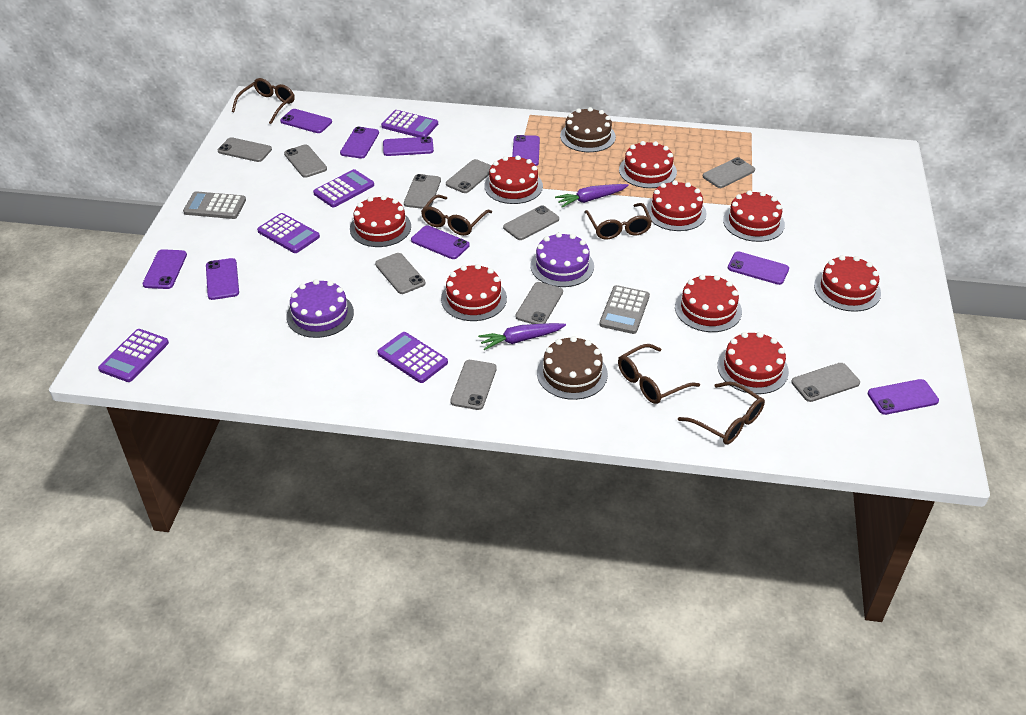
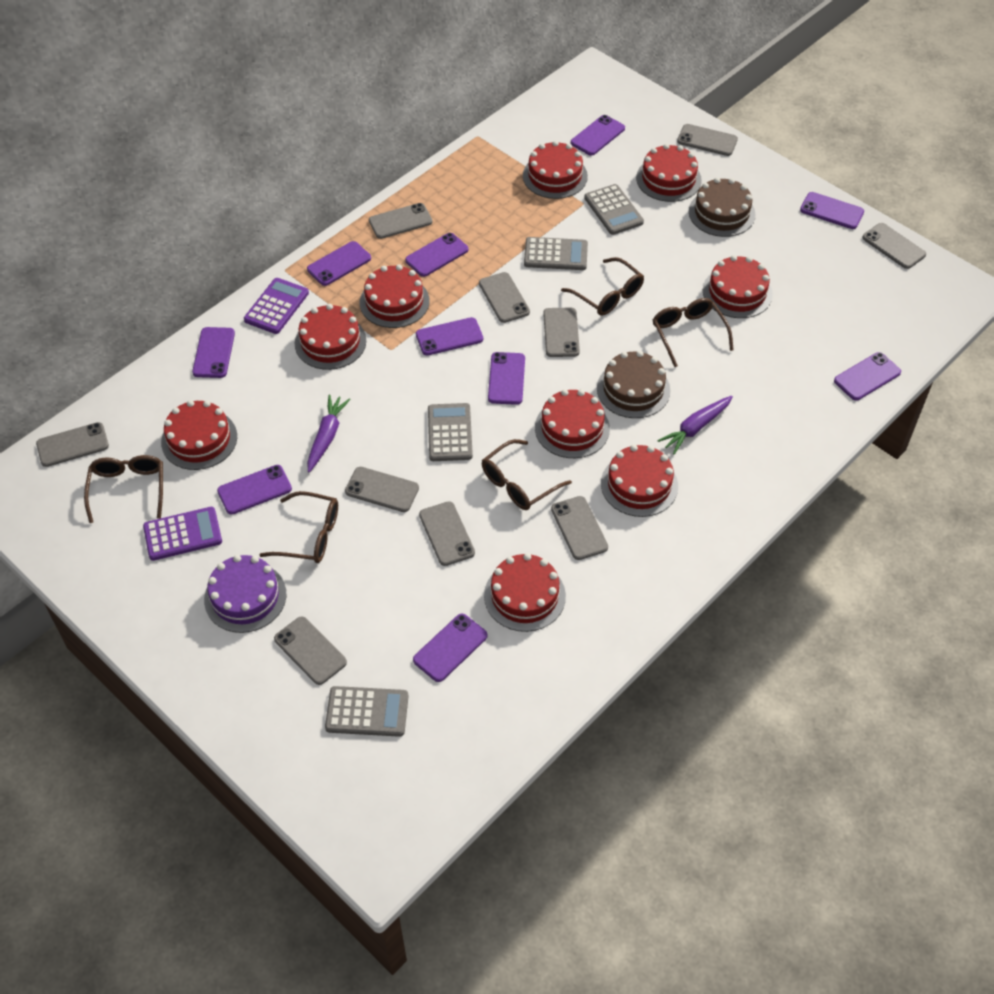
grey calculator: [183,191,246,219] [599,285,650,334] = 2 -> [325,686,409,737] [428,403,473,461] [524,237,588,270] [584,184,644,235] = 4
purple cake: [286,279,354,338] [530,232,594,287] = 2 -> [204,555,286,633] = 1
purple calculator: [98,329,169,382] [257,213,320,253] [313,169,374,207] [378,332,448,383] [381,110,438,137] = 5 -> [143,507,222,561] [244,278,309,334] = 2
purple phone: [143,249,187,289] [206,258,239,300] [280,109,332,133] [340,127,379,158] [383,136,434,156] [411,225,469,259] [512,135,540,166] [728,251,789,285] [868,379,939,415] = 9 -> [192,327,235,378] [217,465,292,515] [307,241,371,286] [405,233,469,277] [413,614,488,682] [416,317,483,355] [488,352,525,405] [571,115,625,156] [800,192,864,229] [834,352,901,401] = 10

